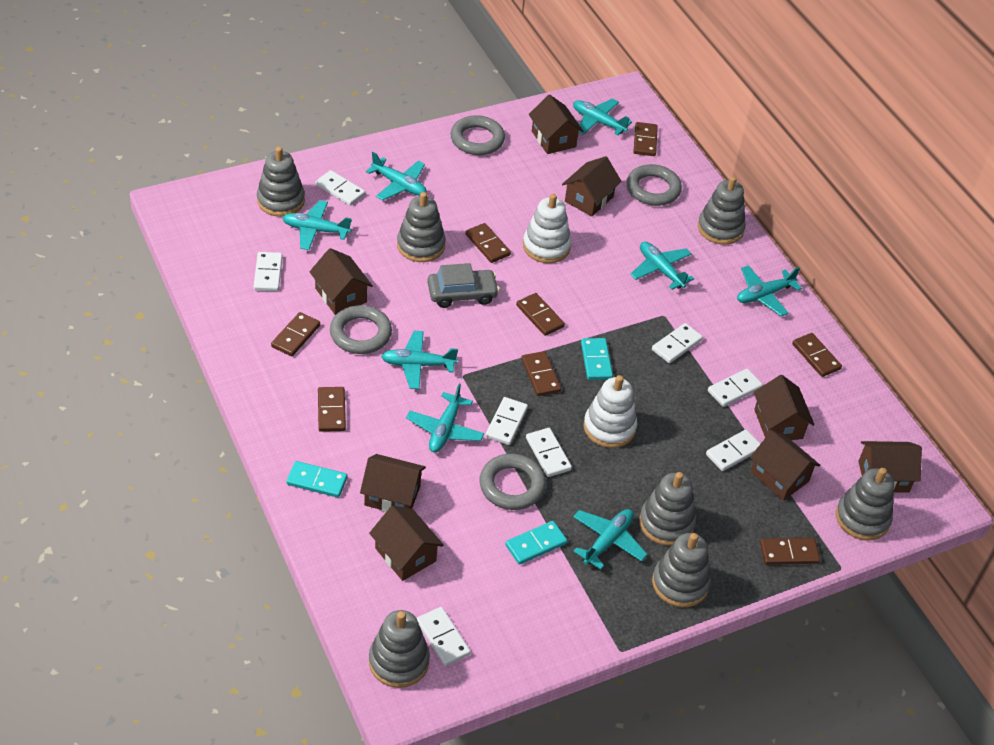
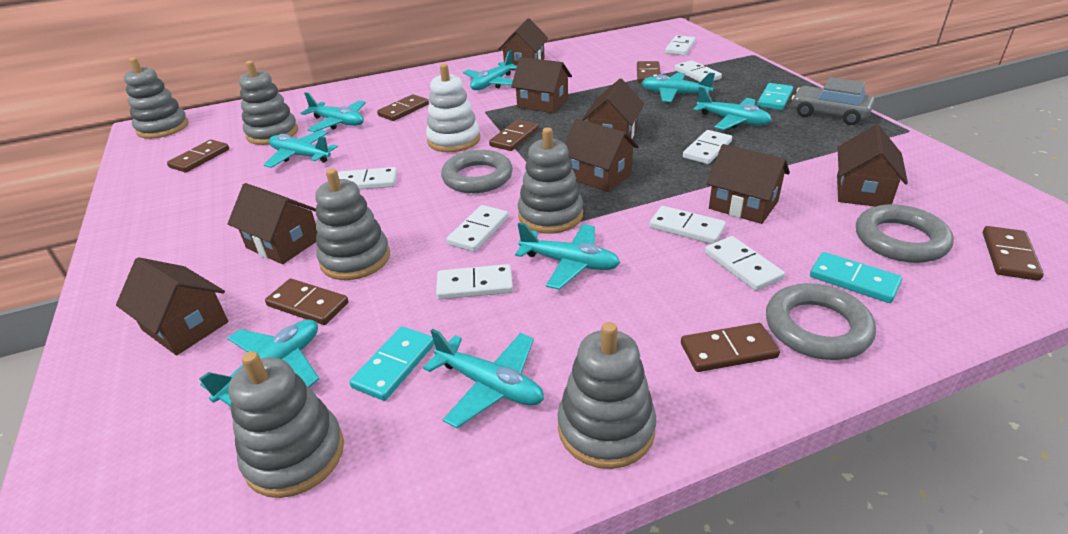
brown domino: [271,312,320,356] [318,387,346,432] [465,223,511,263] [516,293,565,336] [521,351,561,396] [633,122,658,156] [760,538,820,565] [792,333,842,377] = 8 -> [167,140,229,173] [265,279,349,325] [377,94,429,121] [489,119,539,151] [637,61,661,83] [681,323,780,372] [983,226,1044,281] = 7
grey ring: [330,305,392,354] [451,115,505,155] [479,454,546,510] [626,164,682,206] = 4 -> [441,150,513,193] [766,283,876,360] [856,204,954,263] = 3
grey stacking toy: [257,147,305,217] [369,610,430,688] [397,192,446,262] [639,472,696,546] [652,533,711,607] [698,176,746,245] [836,468,894,540] = 7 -> [124,57,189,139] [228,351,344,498] [239,61,298,145] [315,168,390,280] [518,127,583,234] [557,322,656,469] = 6
white stacking toy: [523,194,571,263] [583,375,637,448] = 2 -> [426,64,480,152] = 1

